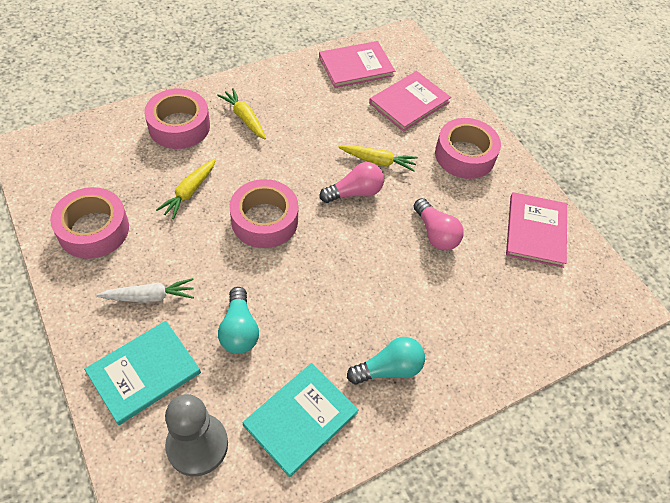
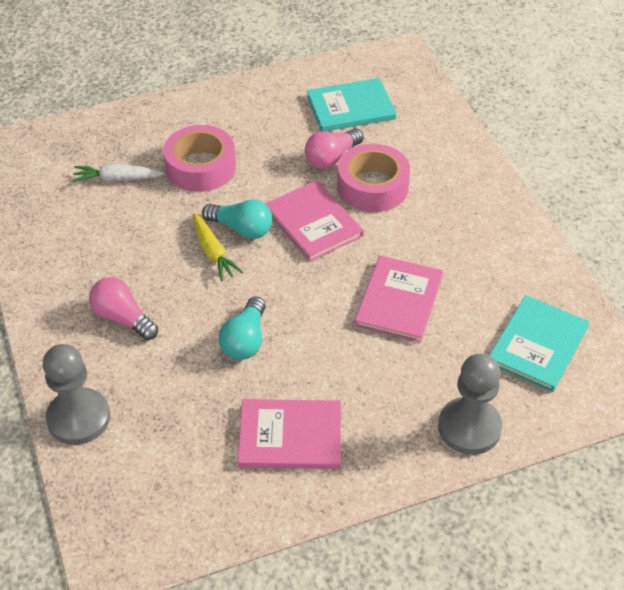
grey pawn: [165,394,228,476] = 1 -> [43,344,110,445] [438,354,502,455] = 2
pink tape: [50,187,129,259] [144,88,210,149] [229,179,299,248] [435,118,501,179] = 4 -> [163,125,236,192] [338,144,410,212] = 2
yellow carrot: [156,159,216,219] [217,88,266,139] [338,145,418,172] = 3 -> [193,213,244,282] = 1

